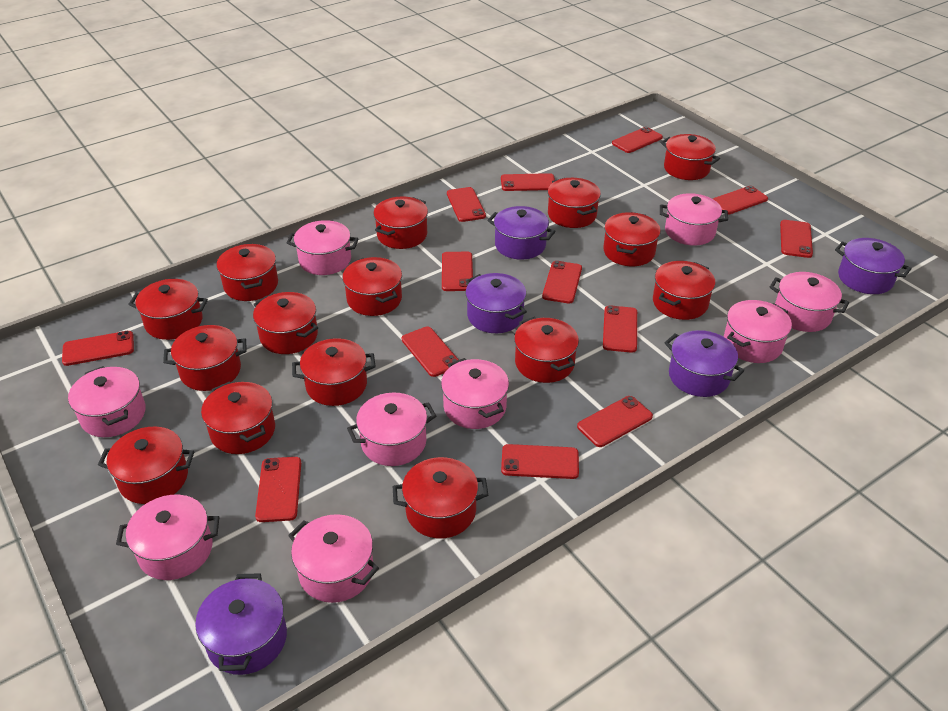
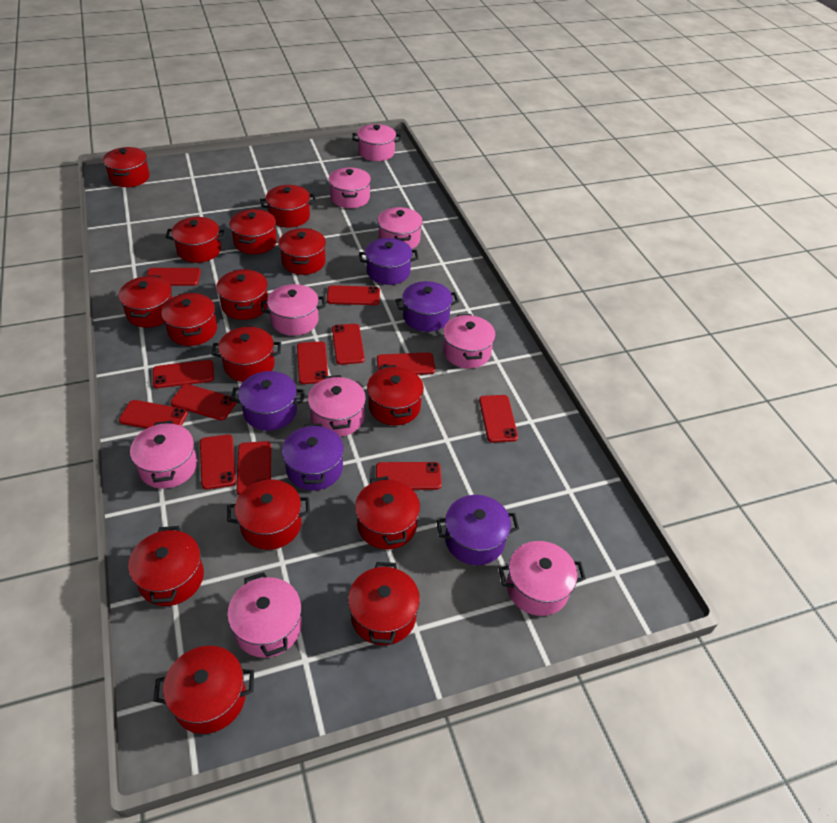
red phone: [62,331,134,366] [255,457,301,522] [402,326,459,377] [442,252,473,291] [447,187,486,222] [501,173,555,191] [501,444,579,479] [542,261,582,303] [577,396,653,447] [603,305,637,353] [612,127,663,153] [713,186,768,215] [780,220,813,258] = 13 -> [119,400,188,429] [146,268,201,286] [153,360,214,388] [170,384,236,420] [200,434,236,489] [236,441,271,495] [297,341,328,384] [327,285,380,305] [332,324,365,365] [376,462,442,490] [377,352,435,375] [479,395,518,443] = 12

